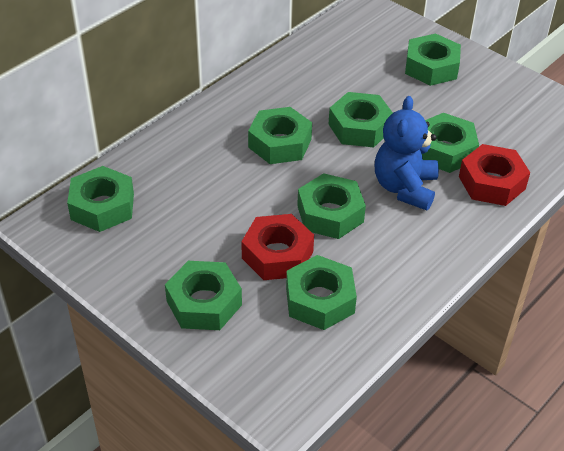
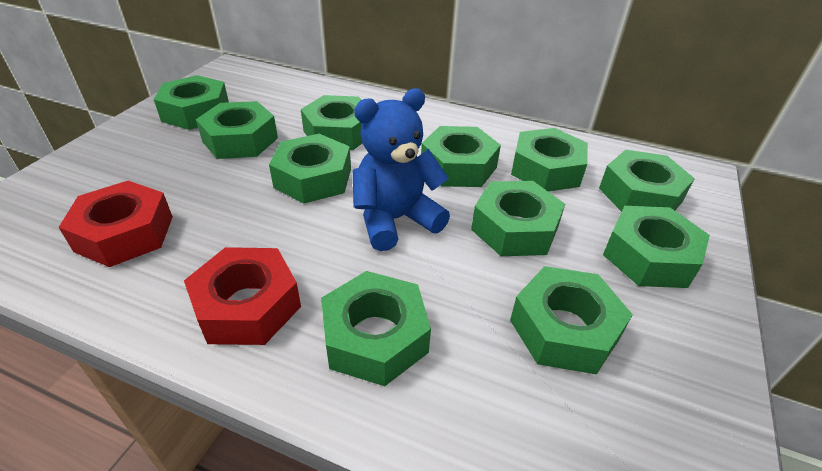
green nut: [67,166,134,232] [165,261,242,330] [248,107,312,164] [286,255,357,330] [297,173,366,239] [328,92,393,147] [405,33,461,86] [422,113,479,173] = 8 -> [154,75,229,130] [196,101,278,159] [269,134,351,204] [301,95,362,150] [321,271,431,386] [421,126,501,187] [471,181,565,256] [510,266,633,375] [511,128,588,191] [599,150,695,212] [603,206,710,288] = 11

